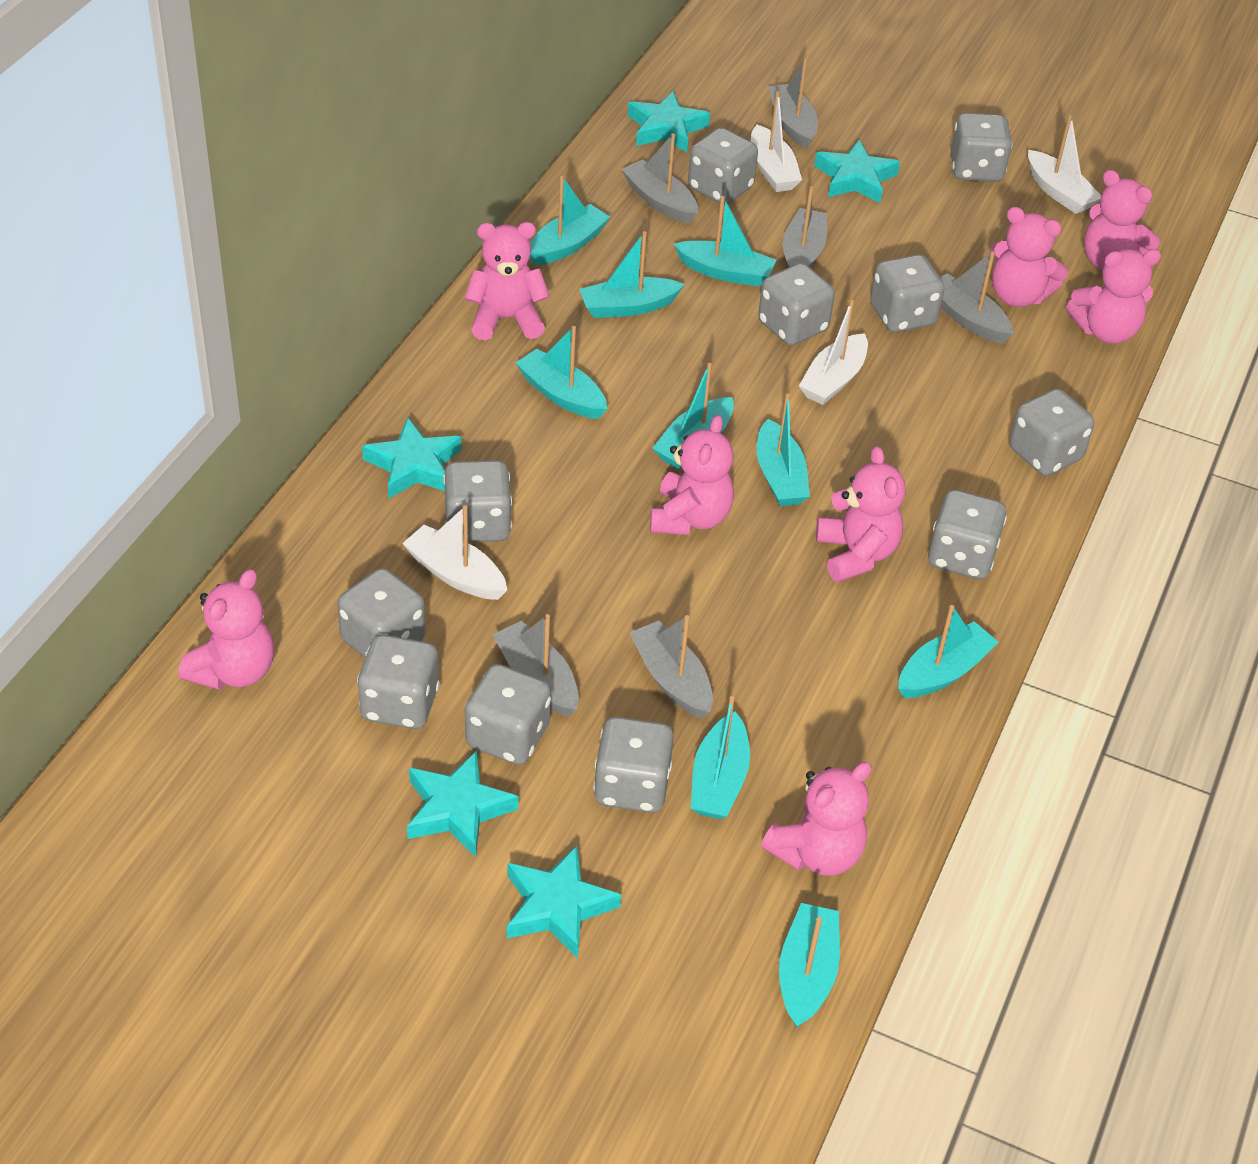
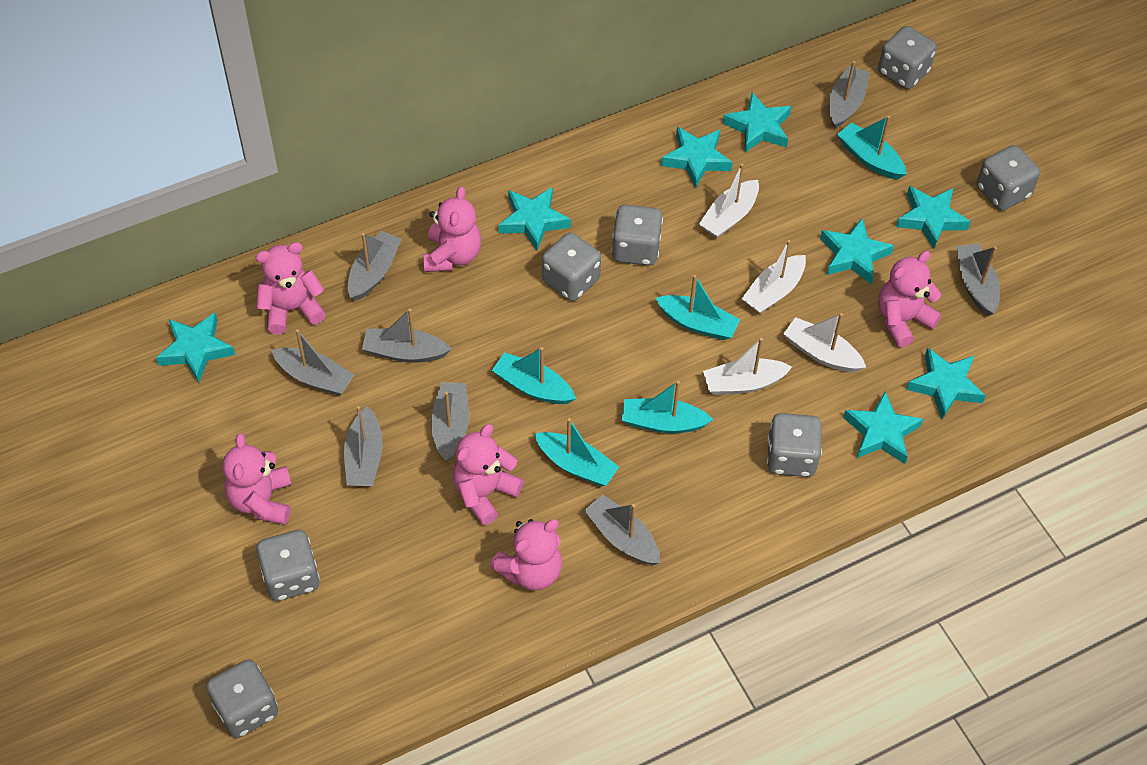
grey boat: [492,614,579,717] [621,133,698,224] [630,615,713,719] [768,58,818,149] [783,186,827,267] [940,251,1013,344] = 6 -> [271,329,354,396] [344,406,383,486] [348,231,401,301] [362,309,452,363] [431,382,469,461] [584,494,660,565] [829,61,870,128] [956,243,1000,316] = 8
grey dice: [337,568,425,658] [357,634,440,729] [443,460,512,543] [465,664,551,765] [593,717,674,813] [688,128,758,205] [758,263,835,346] [870,255,945,333] [928,490,1007,579] [951,113,1012,182] [1009,389,1094,476] = 11 -> [206,659,278,738] [257,530,320,601] [542,232,601,301] [611,205,663,266] [767,413,822,477] [878,26,937,89] [977,145,1040,210] = 7
pink teddy bear: [179,569,274,690] [465,222,550,340] [650,415,734,535] [761,762,872,876] [816,446,906,582] [990,207,1068,307] [1066,249,1161,344] [1084,170,1160,270] = 8 -> [222,433,291,525] [255,242,326,334] [423,186,481,272] [453,424,524,525] [490,519,562,591] [878,251,942,348] = 6
turquoise boat: [516,326,607,419] [530,176,610,265] [579,231,685,318] [652,363,734,469] [674,196,776,286] [691,696,750,819] [756,393,810,506] [779,903,840,1028] [898,605,999,698] = 9 -> [492,347,576,404] [534,418,619,486] [622,381,713,433] [656,275,740,340] [837,116,907,180] = 5
turquoise star: [362,417,461,499] [407,751,518,857] [507,845,621,958] [628,91,710,152] [814,140,900,203] = 5 -> [156,313,235,383] [498,187,571,251] [661,127,733,188] [723,92,791,152] [820,218,894,284] [843,391,923,464] [896,186,971,249] [906,347,986,419] = 8

